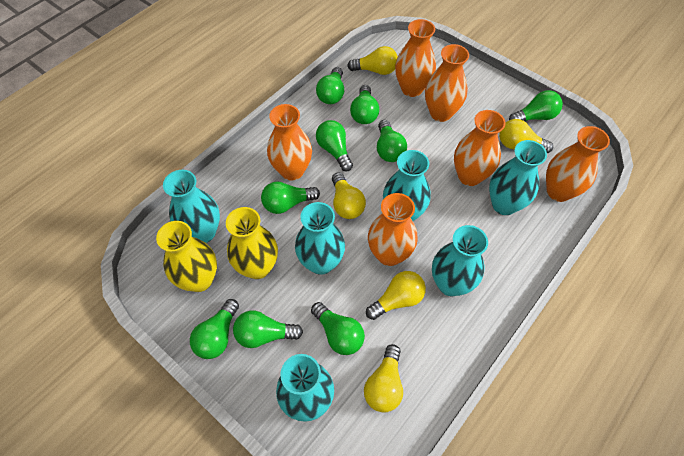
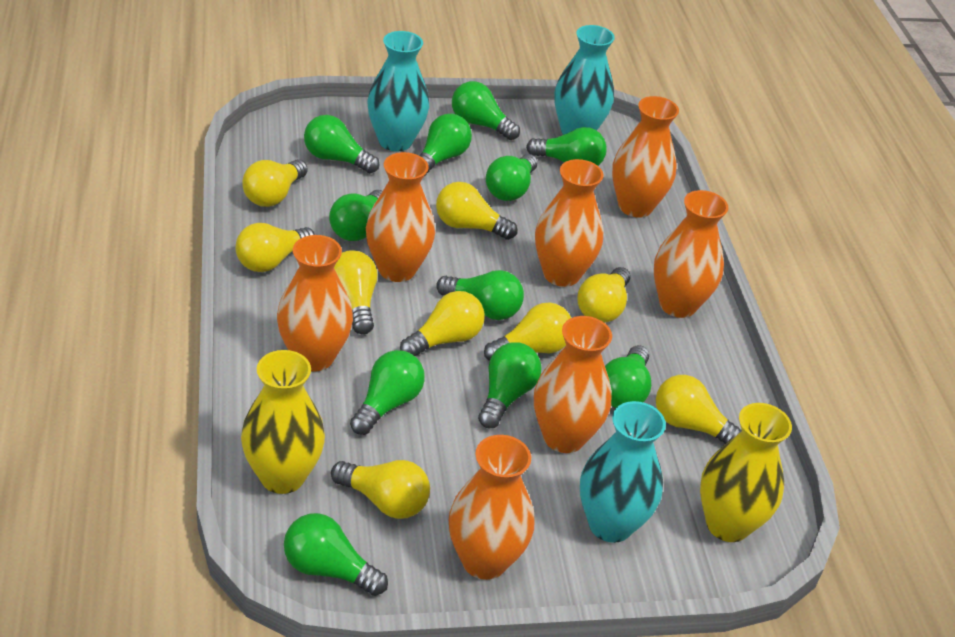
green light bulb: [190,299,239,359] [233,310,303,348] [261,181,320,214] [311,302,365,355] [316,67,344,104] [316,120,353,171] [350,85,379,124] [377,120,407,162] [509,90,563,121] = 9 -> [284,513,388,596] [304,115,380,173] [329,190,382,241] [350,350,425,435] [420,114,472,176] [436,270,524,320] [452,81,520,140] [478,342,541,428] [486,154,537,201] [526,127,607,166] [605,345,651,408] = 11
orange vase: [267,104,312,181] [368,193,418,266] [395,19,436,97] [425,44,469,122] [454,110,506,186] [546,126,610,202] = 6 -> [277,235,353,372] [366,152,435,282] [449,435,534,580] [534,316,612,453] [535,159,604,287] [612,96,679,218] [654,190,728,318] = 7
turquoise vase: [163,170,220,243] [276,354,334,422] [295,202,345,275] [383,150,431,221] [432,225,488,296] [489,140,547,215] = 6 -> [367,31,429,151] [554,25,615,135] [580,401,666,543] = 3
yellow light bulb: [332,172,366,219] [347,46,398,75] [364,344,403,413] [366,271,426,320] [499,119,553,153] = 5 -> [236,223,315,272] [242,159,308,207] [331,460,430,519] [334,250,377,335] [400,291,485,356] [436,182,517,240] [484,303,571,361] [577,267,630,323] [656,375,742,444] = 9

